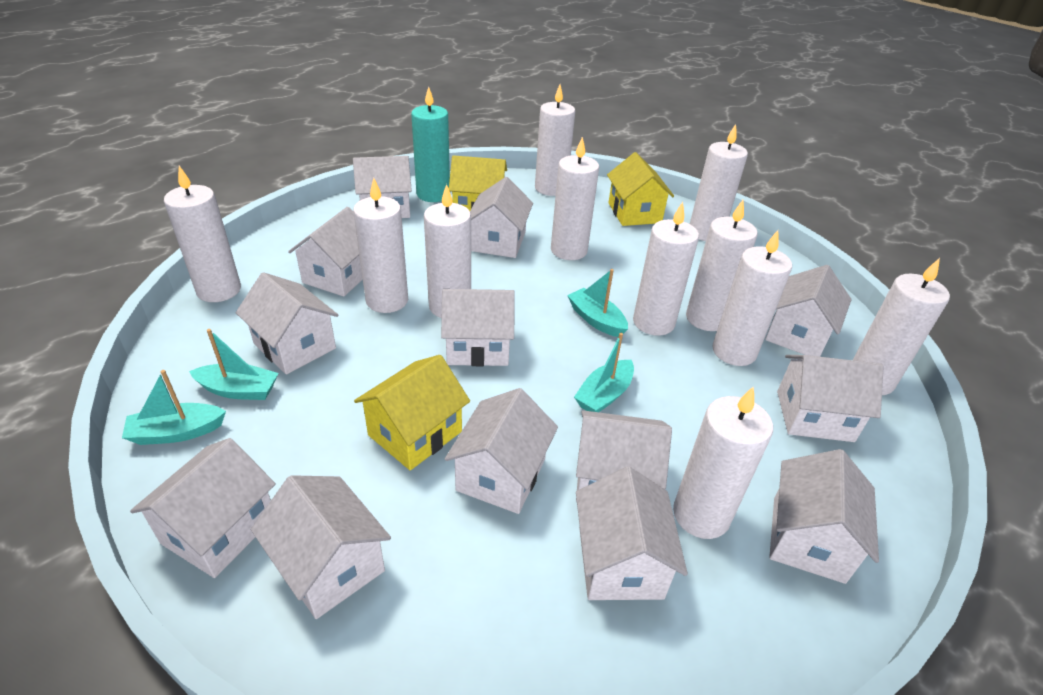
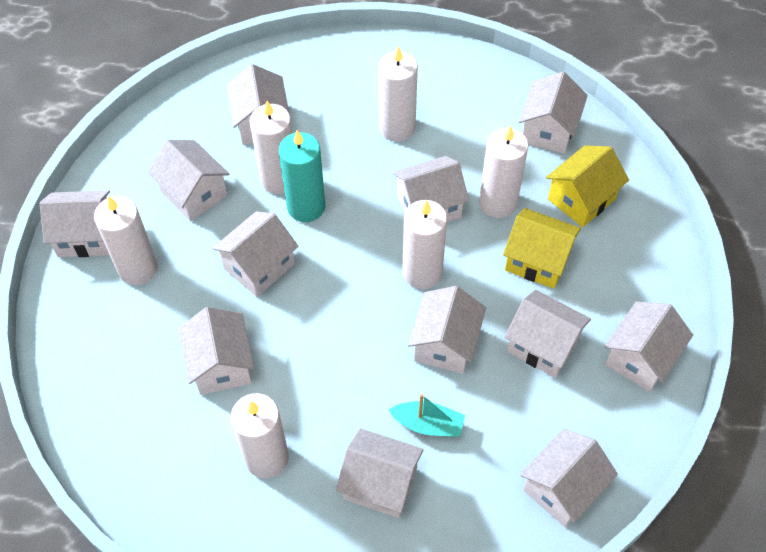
turquoise boat: [122,370,226,445] [189,329,279,400] [567,269,628,337] [574,333,634,412] = 4 -> [389,394,465,437] = 1
white candle: [164,166,241,302] [353,178,408,313] [424,184,471,318] [535,84,575,196] [551,137,599,260] [633,202,699,336] [673,387,773,539] [686,200,758,331] [690,124,748,241] [712,230,792,366] [853,258,950,395] = 11 -> [94,196,158,285] [231,393,289,479] [250,101,292,194] [378,46,418,142] [402,200,447,289] [479,125,528,218] = 6
white house: [130,438,276,578] [236,272,338,374] [251,475,391,619] [288,207,363,297] [353,156,412,218] [441,289,515,366] [445,388,558,514] [470,177,533,258] [576,410,672,502] [576,466,688,600] [765,265,852,357] [769,449,879,584] [777,355,884,442] = 13 -> [40,190,110,257] [147,140,229,221] [179,307,254,395] [212,211,299,297] [227,64,289,145] [336,428,423,518] [393,156,469,222] [408,286,486,374] [505,290,591,378] [519,72,588,154] [520,429,618,527] [605,301,693,392] = 12
yellow house: [354,355,470,470] [449,155,507,211] [607,152,674,226] = 3 -> [503,208,581,289] [546,146,629,227] = 2

